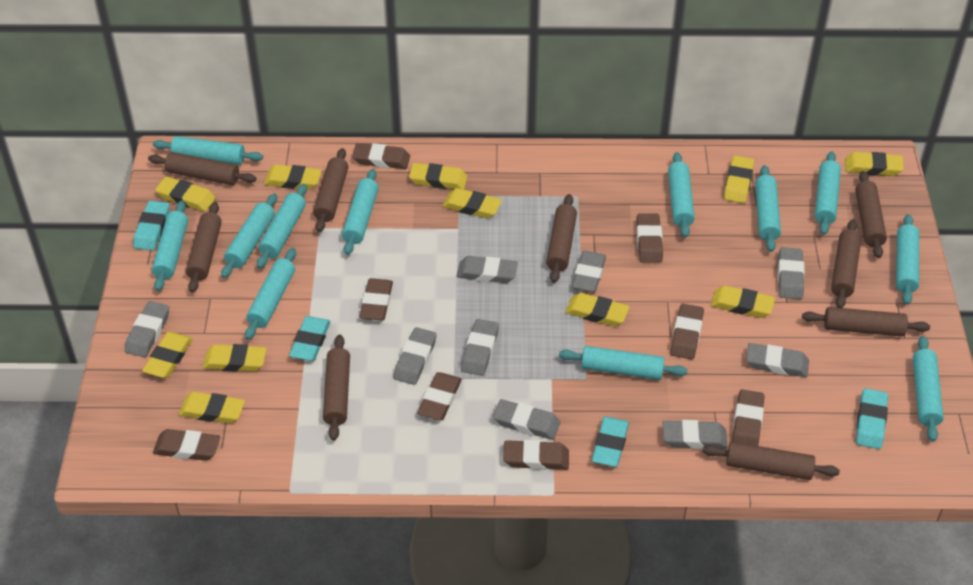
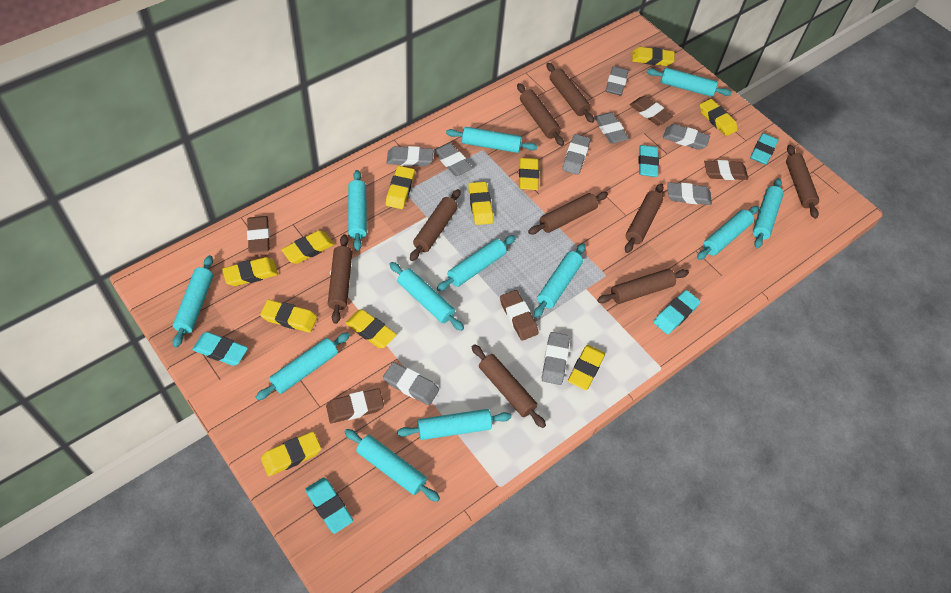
brown eraser: [153,429,220,461] [352,143,410,169] [360,278,393,320] [417,372,462,420] [503,440,569,470] [636,213,663,263] [670,304,704,360] [732,389,765,446] = 8 -> [247,216,270,253] [326,388,384,423] [500,290,539,341] [630,96,673,125] [704,160,748,180] = 5
turquoise eraser: [133,201,170,251] [289,316,330,361] [592,417,629,467] [856,388,888,449] = 4 -> [192,332,248,366] [305,477,353,534] [638,145,659,177] [654,290,701,334] [750,133,778,165] = 5

